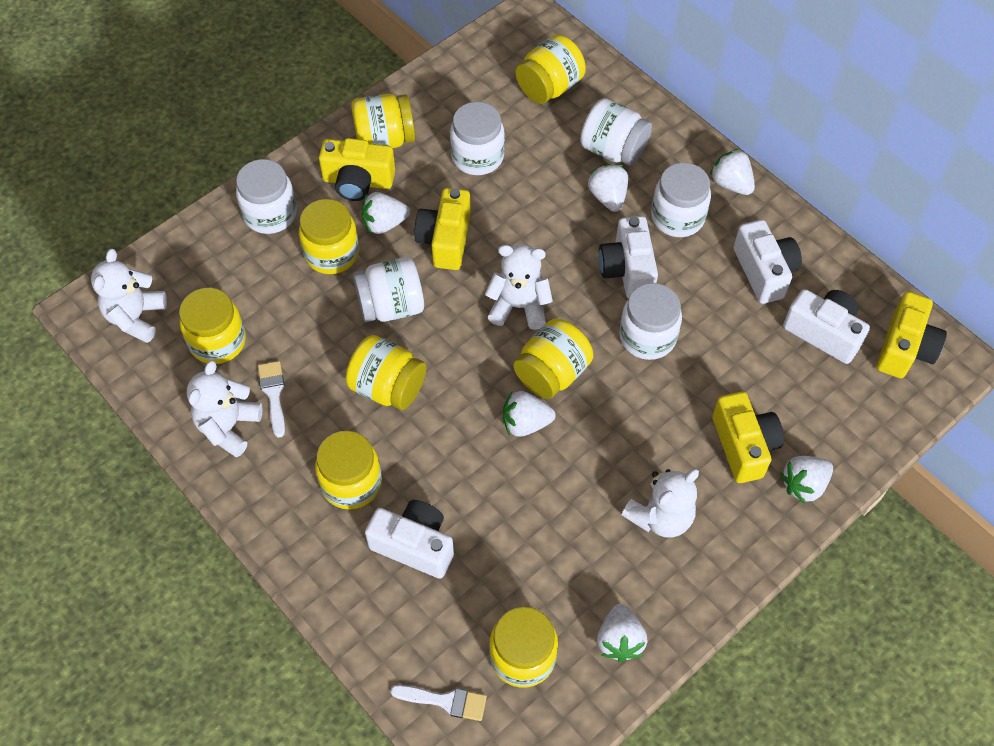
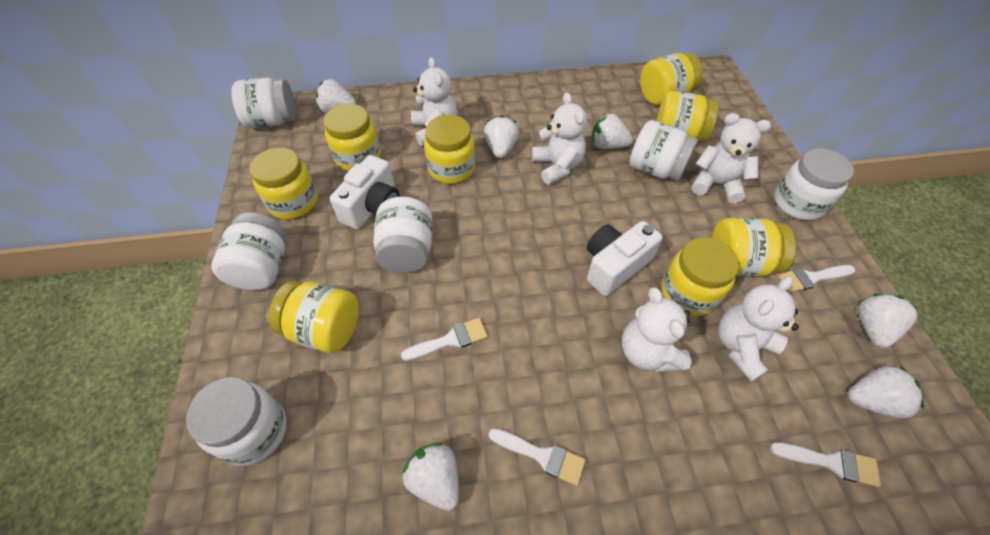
white brush: [258,361,285,438] [390,685,487,721] = 2 -> [401,318,488,361] [489,428,586,486] [770,442,881,487] [777,265,855,292] = 4
white camera: [365,500,454,579] [599,216,658,299] [733,220,802,304] [783,289,870,364] = 4 -> [330,155,400,229] [587,221,663,296] = 2
white teddy bear: [91,249,167,343] [187,360,262,457] [485,244,553,330] [622,469,699,538] = 4 -> [411,57,457,146] [532,93,587,185] [622,287,692,372] [692,113,771,203] [718,277,799,382] = 5
yellow camera: [319,138,395,201] [414,188,471,270] [712,392,784,483] [877,291,947,378] = 4 -> none = 0

